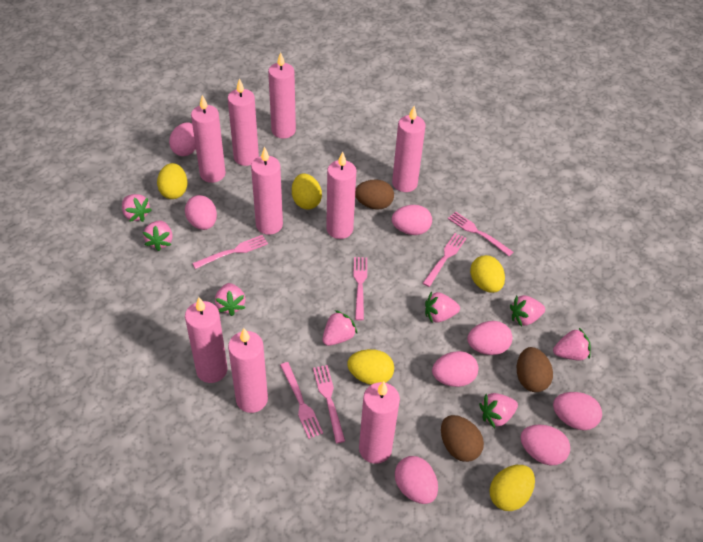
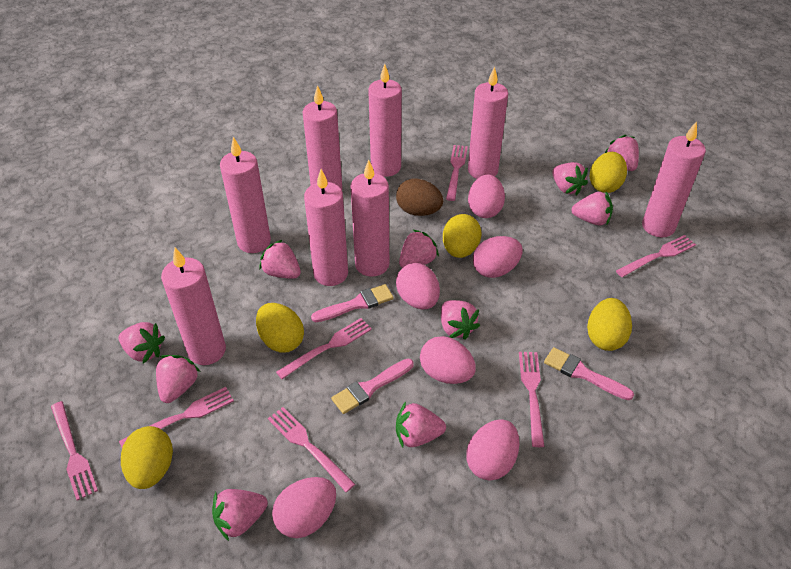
brown egg: [355,180,394,210] [441,415,484,462] [517,347,553,392] = 3 -> [396,178,443,216] = 1
pink brush: none = 0 -> [311,284,394,322] [331,359,414,414] [544,347,634,400] = 3
pink candle: [185,297,228,383] [191,95,226,183] [228,78,259,166] [228,328,268,413] [251,147,283,235] [268,52,296,139] [326,151,356,239] [359,381,400,464] [392,106,426,192] = 9 -> [161,248,226,365] [220,137,271,253] [303,85,342,190] [304,169,348,286] [350,159,389,277] [368,64,402,177] [468,66,508,179] [642,121,706,237] = 8
pink egg: [169,122,196,156] [185,195,217,230] [392,205,432,235] [395,456,438,504] [432,351,478,387] [467,321,512,355] [520,425,570,465] [553,392,602,430] = 8 -> [272,477,336,538] [396,263,440,309] [420,336,476,384] [466,419,519,481] [468,175,505,218] [473,236,523,278] = 6
pink fork: [192,235,268,269] [280,362,323,439] [313,365,345,443] [353,257,367,321] [423,233,466,287] [448,212,513,256] = 6 -> [51,401,98,501] [119,387,234,447] [268,407,355,492] [276,318,372,379] [446,145,468,201] [519,352,545,447] [616,235,696,277] = 7
pink strawberry: [122,194,152,222] [143,221,173,251] [215,283,245,316] [323,310,357,346] [425,291,460,323] [479,393,518,428] [510,295,545,327] [553,328,591,361] = 8 -> [118,322,165,363] [156,355,200,403] [212,489,268,541] [259,240,301,279] [396,401,446,448] [399,230,439,268] [441,300,480,340] [552,162,588,196] [571,192,613,225] [605,135,639,171] = 10

